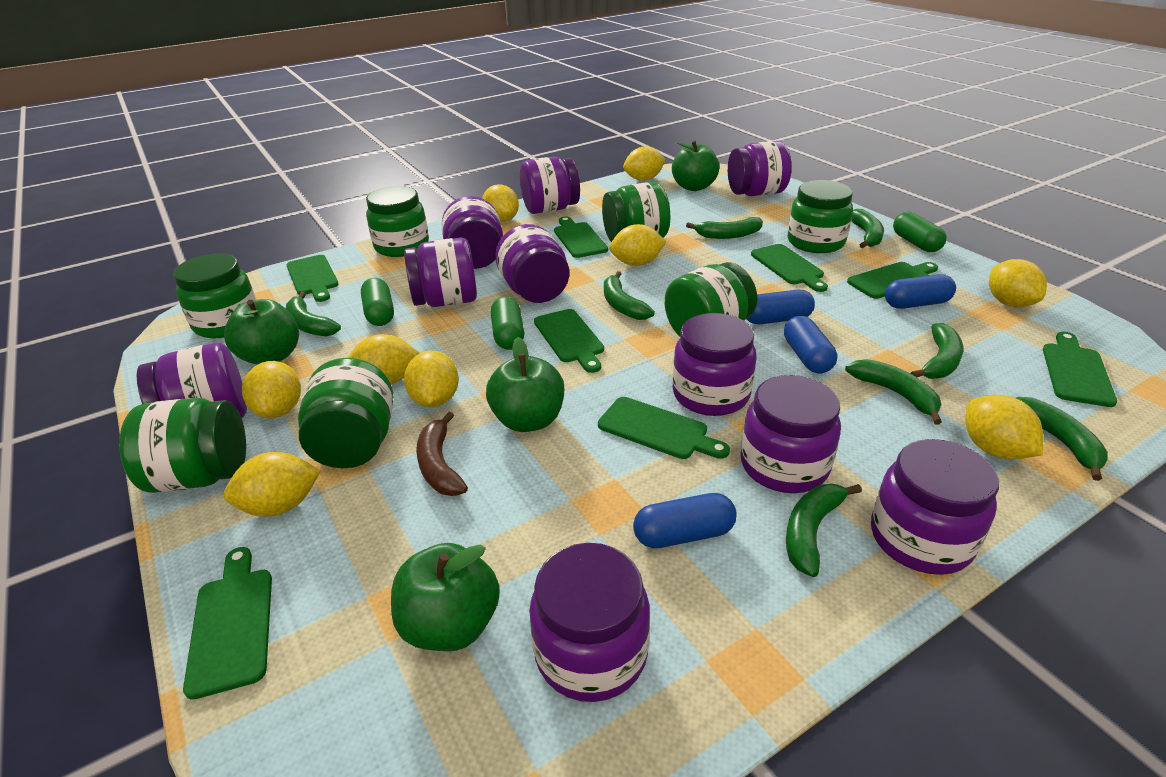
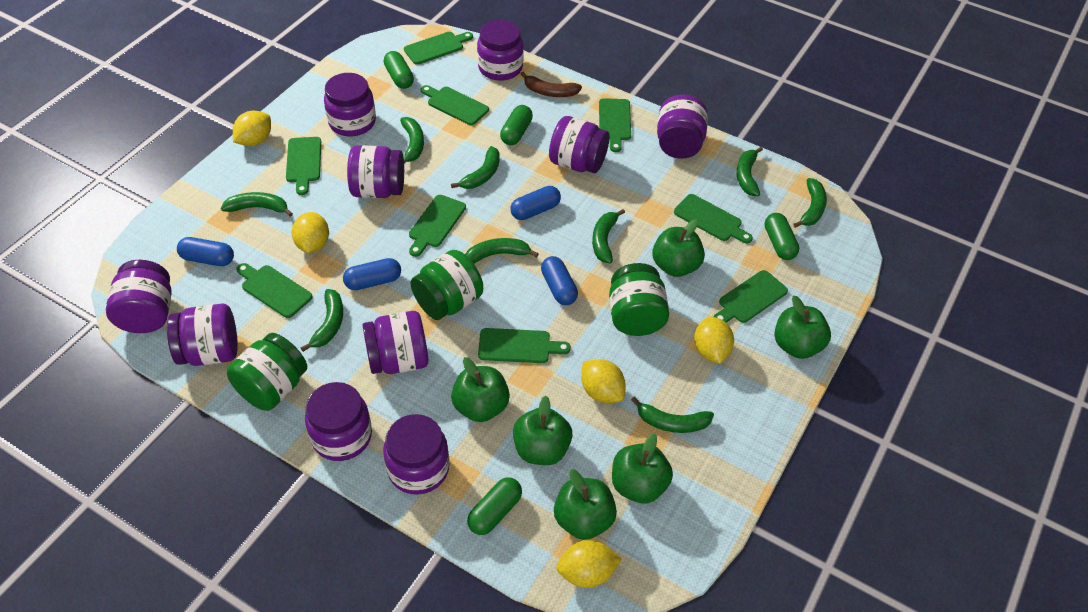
green apple: [224,299,299,365] [391,543,500,651] [486,337,564,432] [672,140,720,191] = 4 -> [451,357,510,422] [513,396,572,465] [554,469,617,540] [612,433,673,503] [652,219,705,277] [774,295,831,359] = 6
green banana: [286,292,341,336] [604,271,655,320] [686,217,763,239] [786,484,862,577] [845,359,942,425] [851,209,884,248] [910,323,963,379] [1016,397,1108,481] = 8 -> [221,192,293,217] [301,289,343,352] [400,117,424,164] [451,146,500,189] [465,238,539,264] [592,209,625,264] [631,397,714,433] [736,147,763,196] [793,178,827,228] = 9
green capsule: [361,278,394,326] [491,297,524,350] [893,212,947,252] = 3 -> [384,51,414,89] [467,477,522,535] [500,105,533,145] [765,213,799,260] = 4
green cutting board: [183,547,272,700] [286,255,339,302] [534,309,604,373] [554,216,608,258] [598,397,730,459] [751,244,828,292] [847,262,938,299] [1043,332,1117,407] = 8 -> [236,263,313,318] [286,137,321,195] [404,32,473,65] [409,195,466,257] [421,85,489,125] [478,328,571,363] [599,98,631,152] [674,194,753,244] [714,270,788,323] = 9
green jar: [119,398,246,493] [173,253,257,338] [298,358,393,468] [366,186,429,257] [602,182,670,242] [665,262,757,336] [788,180,853,253] = 7 -> [227,333,307,411] [410,250,483,320] [609,263,669,336] = 3
yellow lemon: [224,452,321,517] [242,361,301,418] [348,334,420,385] [404,351,459,408] [482,184,519,222] [609,224,667,266] [623,146,666,181] [965,395,1043,459] [989,259,1047,307] = 9 -> [233,111,271,146] [292,212,329,253] [556,540,622,588] [581,359,626,403] [694,316,734,364] = 5

